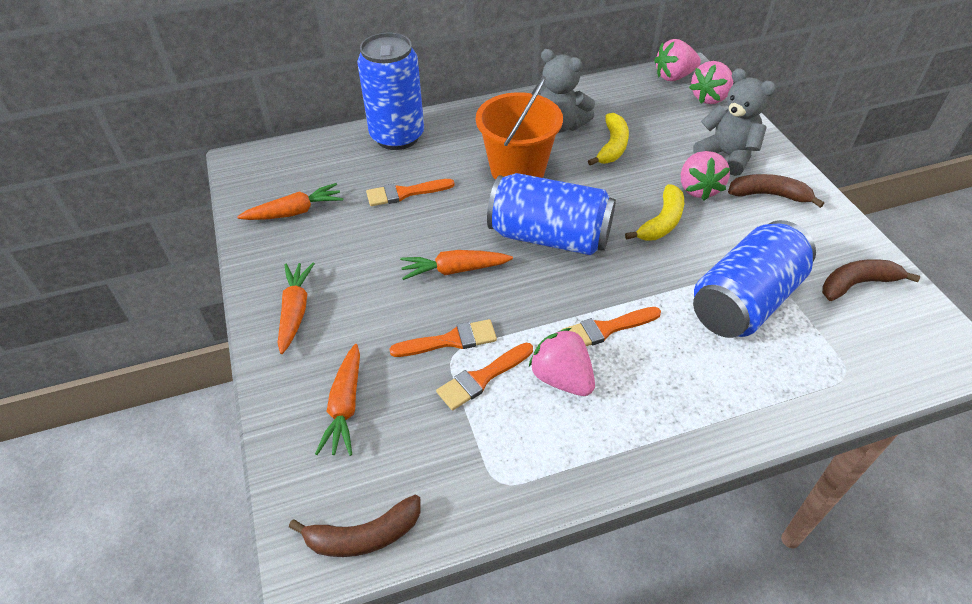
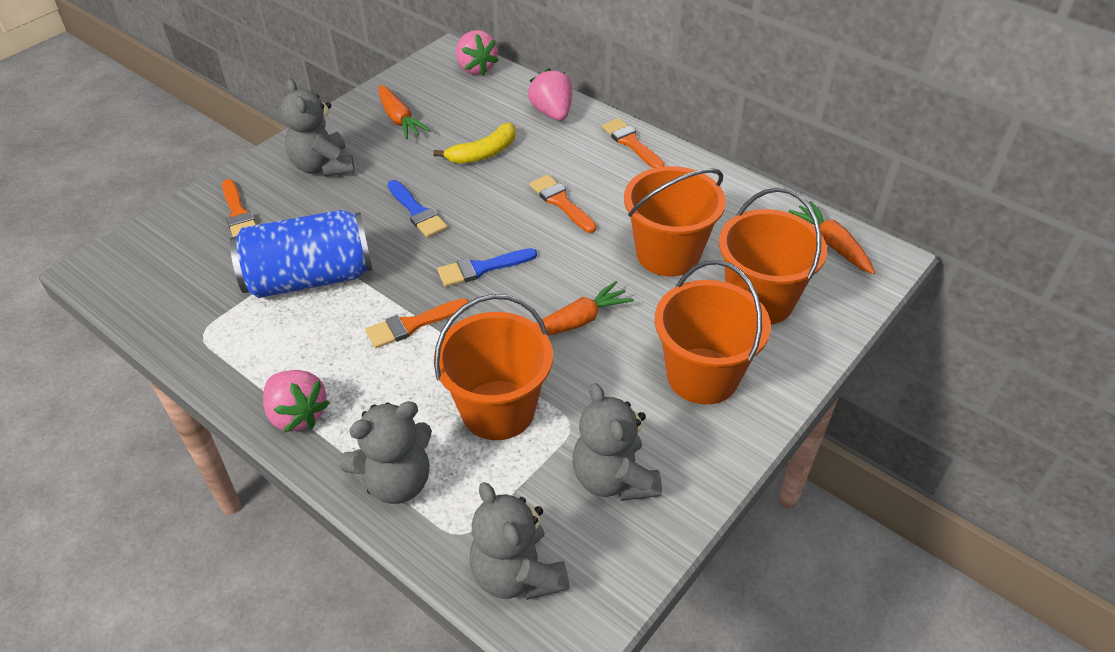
blue brush: none = 0 -> [388,180,447,237] [437,248,537,287] = 2
blue can: [357,33,424,150] [487,173,616,255] [693,220,816,338] = 3 -> [230,210,372,298] = 1
brown banana: [289,495,420,557] [728,174,824,208] [822,259,920,301] = 3 -> none = 0
grey teddy bear: [539,49,595,133] [693,68,776,176] = 2 -> [281,79,355,177] [338,401,432,504] [470,482,570,600] [573,383,662,501] = 4
orange bucket: [476,76,563,180] = 1 -> [434,294,553,440] [624,166,726,276] [654,260,771,405] [719,188,827,325] = 4
orange carrot: [237,183,343,220] [278,262,315,354] [315,344,360,456] [400,250,513,280] = 4 -> [379,85,430,139] [535,281,634,335] [788,201,875,274] = 3
pink strawberry: [529,328,595,396] [654,39,701,81] [681,151,730,200] [689,61,733,104] = 4 -> [263,370,330,433] [456,30,499,75] [528,68,572,121] = 3
yellow banana: [588,113,629,166] [625,184,684,241] = 2 -> [433,122,516,164] = 1

